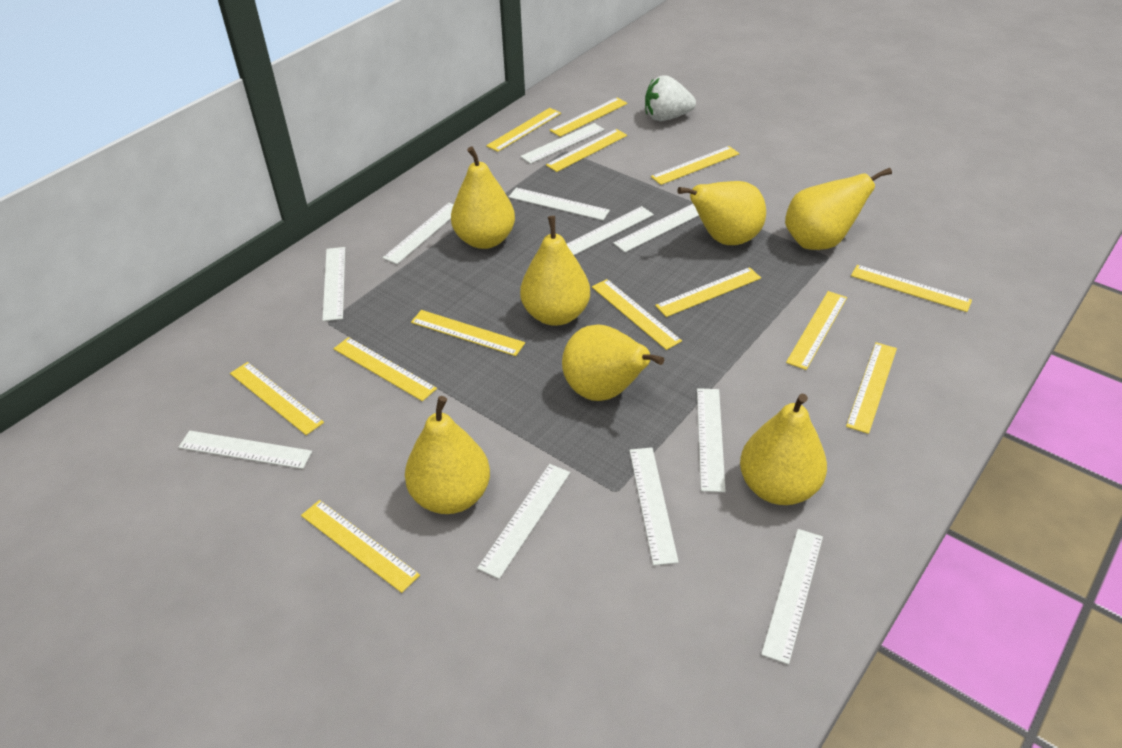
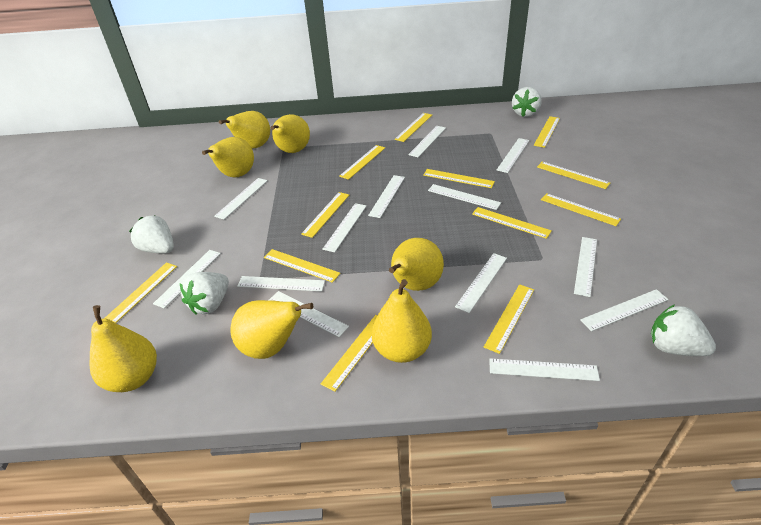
white ruler: [179,431,312,469] [322,247,345,321] [383,203,454,264] [477,464,570,579] [509,188,610,220] [520,123,604,164] [567,206,654,255] [613,204,699,252] [629,447,679,566] [697,388,726,492] [761,529,823,665] = 11 -> [153,250,221,308] [214,178,268,219] [237,276,325,292] [269,291,349,337] [322,203,366,252] [368,175,405,218] [408,126,446,157] [428,184,501,210] [455,253,507,313] [489,358,600,381] [497,138,529,173] [574,237,597,297] [581,289,669,331] = 13
white strawberry: [645,75,696,121] = 1 -> [129,215,174,254] [180,272,229,314] [512,87,542,117] [651,304,716,356] = 4
yellow ruler: [230,362,324,435] [301,500,420,593] [333,337,437,401] [411,310,525,356] [486,108,561,152] [546,129,627,172] [550,98,628,137] [592,279,682,350] [651,146,740,185] [655,267,761,317] [786,291,847,370] [846,342,897,434] [851,265,972,312] = 13 -> [104,262,177,323] [264,249,340,283] [301,192,349,238] [321,315,377,392] [339,145,385,180] [394,113,432,142] [423,169,495,188] [472,207,552,239] [484,284,534,354] [534,116,560,148] [537,162,610,189] [541,193,621,226] = 12

